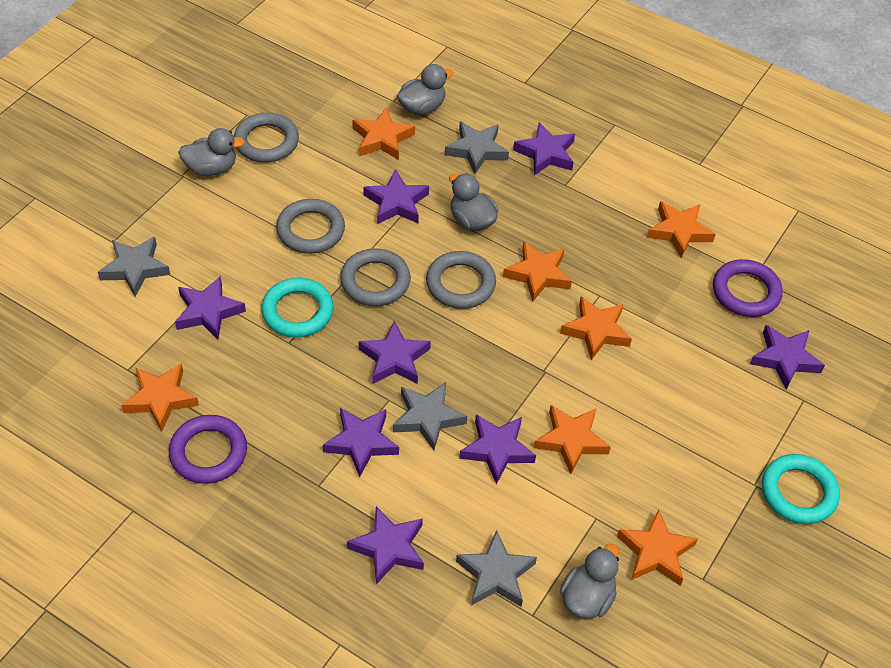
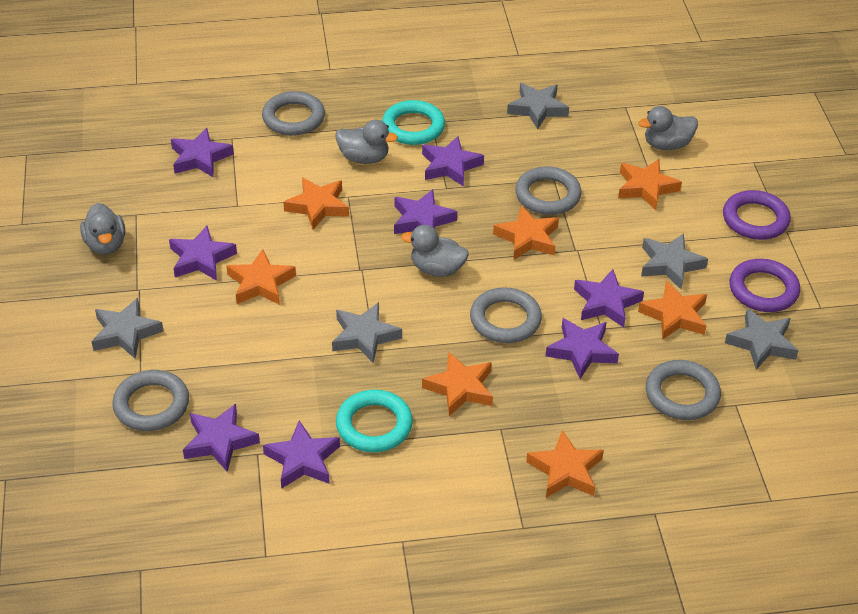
grey ring: [234,113,299,163] [276,199,345,254] [340,248,411,306] [426,251,496,309] = 4 -> [112,370,189,431] [262,91,325,136] [470,287,542,343] [515,166,581,215] [646,360,721,420] = 5
grey star: [98,237,170,297] [393,382,467,450] [445,121,509,174] [456,530,537,607] = 4 -> [91,298,164,359] [332,302,402,363] [507,83,569,129] [641,233,708,289] [725,308,799,369] = 5

